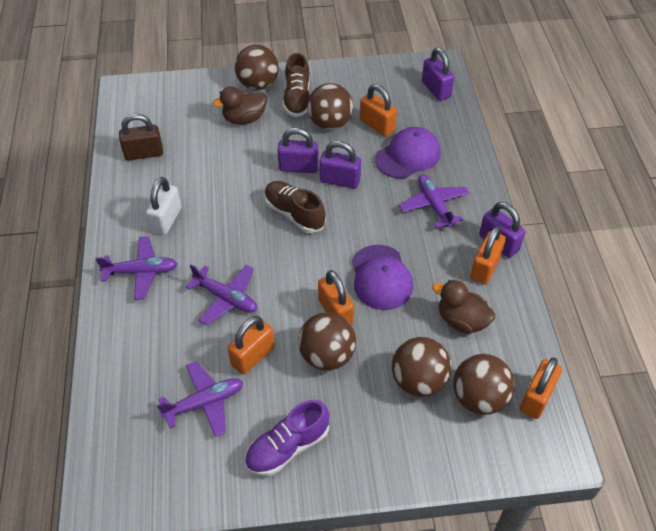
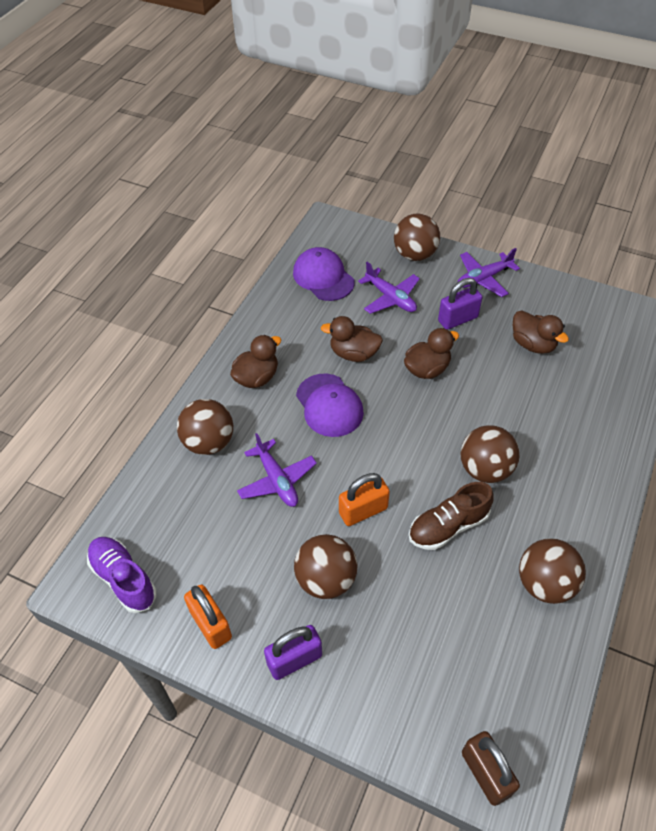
brown duck: [212,86,267,124] [432,280,495,334] = 2 -> [230,335,281,388] [321,316,383,362] [404,328,459,379] [513,311,569,354] = 4
brown shoe: [264,181,326,233] [283,53,310,117] = 2 -> [409,482,493,550] = 1
orange padlock: [228,316,275,374] [318,270,354,325] [360,84,397,137] [470,225,506,284] [520,358,562,419] = 5 -> [184,585,232,649] [339,473,390,526] = 2
purple padlock: [277,128,319,173] [319,141,361,188] [422,47,454,101] [479,202,525,258] = 4 -> [264,625,322,680] [438,278,483,330] = 2
purple plane: [95,236,178,300] [157,361,243,437] [186,264,257,325] [399,174,469,228] = 4 -> [237,433,317,507] [358,262,420,314] [458,248,520,297] = 3
white padlock: [146,177,182,235] = 1 -> none = 0

